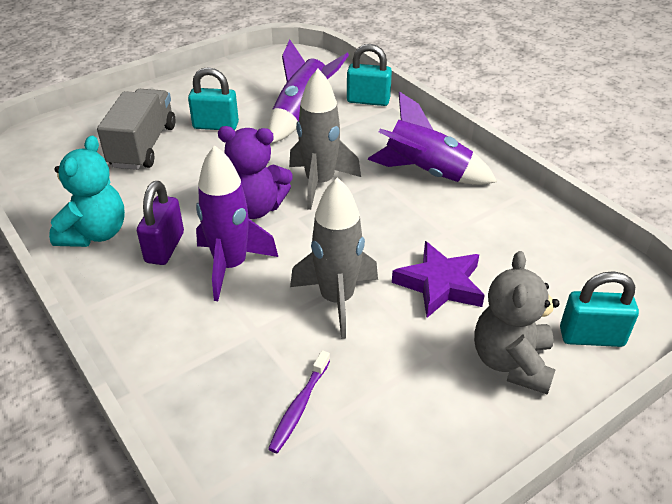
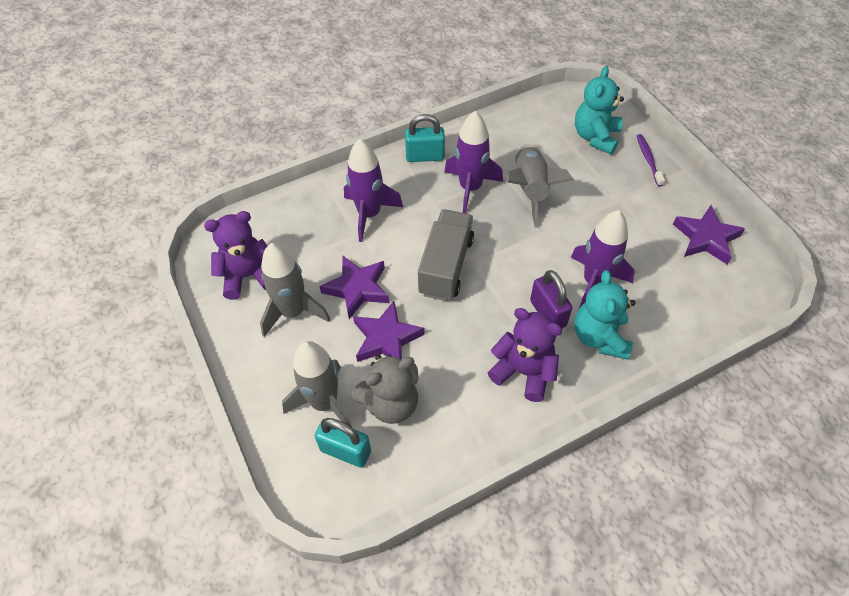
grey rocket: [289,69,361,210] [290,177,378,339] = 2 -> [260,243,330,337] [282,341,352,427] [507,144,574,228] = 3
purple star: [392,241,485,318] = 1 -> [319,255,389,319] [353,301,424,362] [673,205,745,264] = 3
purple teddy bear: [218,126,293,219] = 1 -> [204,211,267,300] [487,308,562,402] = 2
turquoise padlock: [188,67,239,130] [347,44,392,106] [560,271,639,347] = 3 -> [315,418,371,468] [405,114,445,162] = 2
turquoise teddy bear: [49,136,125,247] = 1 -> [574,270,635,360] [575,66,624,154] = 2

